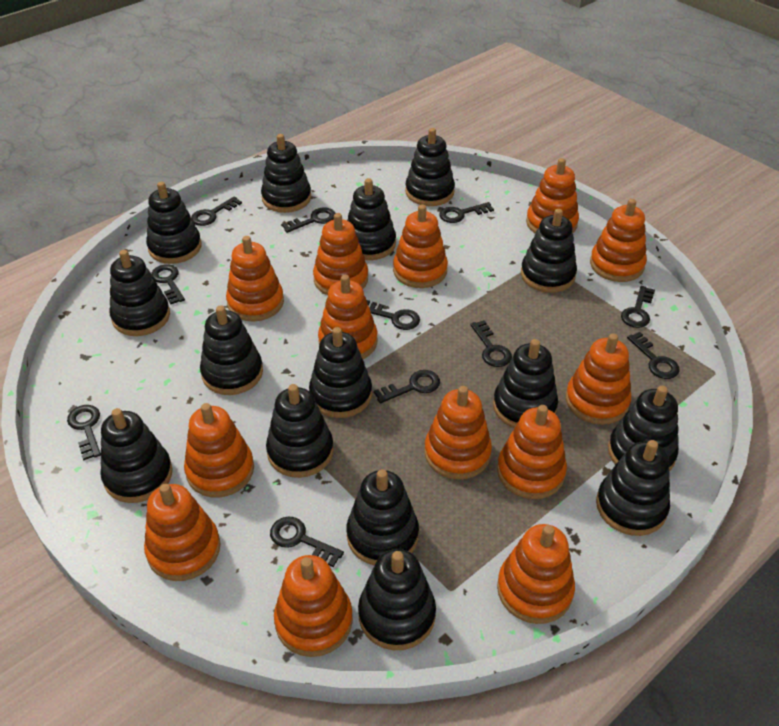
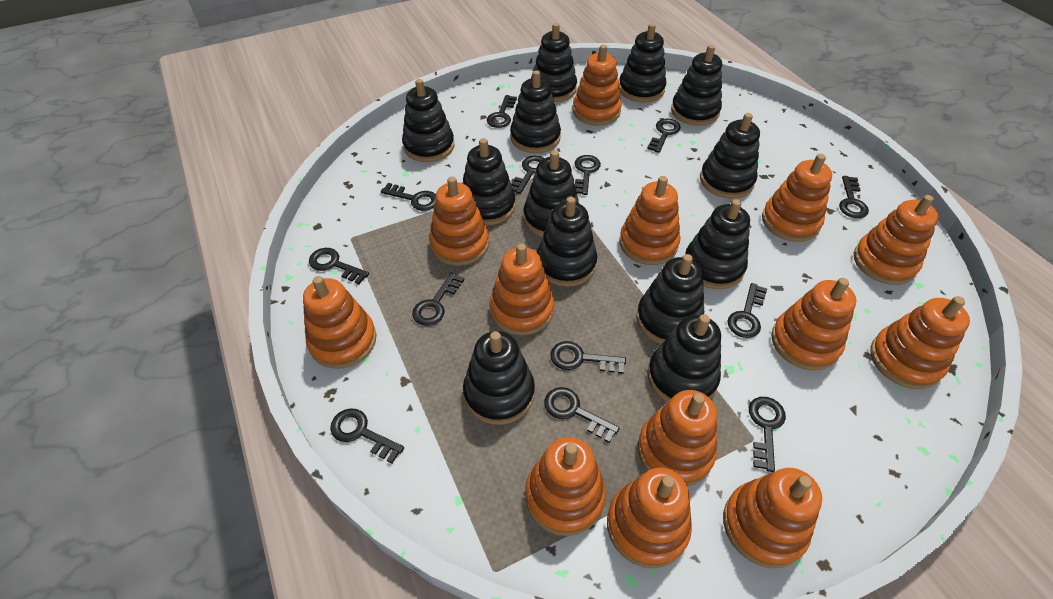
black key: [67,405,101,461] [151,264,185,304] [191,196,242,226] [270,517,344,567] [281,207,335,233] [367,300,420,330] [374,370,440,404] [439,202,494,223] [470,320,512,367] [621,286,655,328] [627,332,679,379] = 11 -> [309,248,369,284] [330,408,404,463] [381,183,436,211] [412,272,464,326] [487,95,517,128] [511,156,544,194] [544,387,620,443] [550,341,626,374] [575,155,601,195] [647,119,681,153] [728,283,767,338] [749,397,786,472] [839,176,869,218] = 13
black stacking toy: [100,408,173,503] [109,250,170,336] [146,182,201,264] [200,305,263,395] [261,134,311,213] [266,384,334,478] [309,327,372,418] [347,178,396,260] [347,469,419,566] [358,549,436,650] [405,128,455,206] [493,339,558,428] [521,209,577,293] [596,440,670,536] [608,386,678,472] = 15 -> [402,79,454,162] [462,138,515,225] [463,331,535,425] [510,70,561,153] [524,150,579,237] [531,23,577,102] [537,197,597,287] [619,23,666,103] [636,254,704,344] [647,314,721,402] [671,45,722,126] [685,199,750,289] [700,113,760,199] = 13

